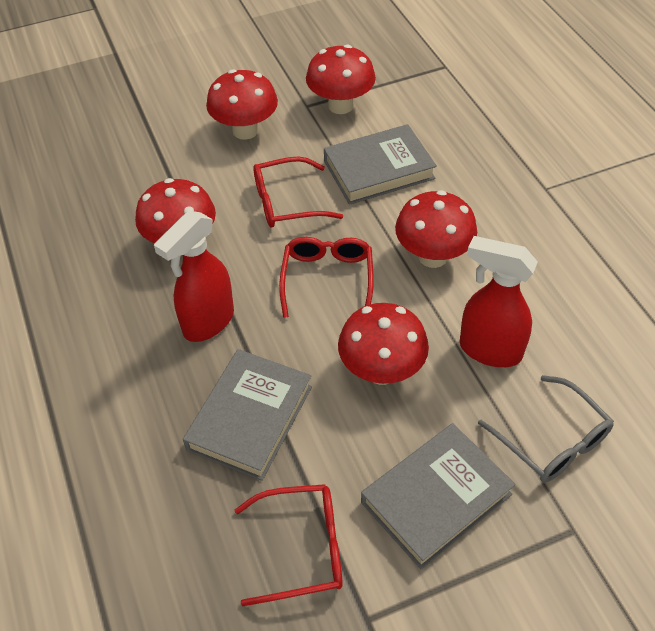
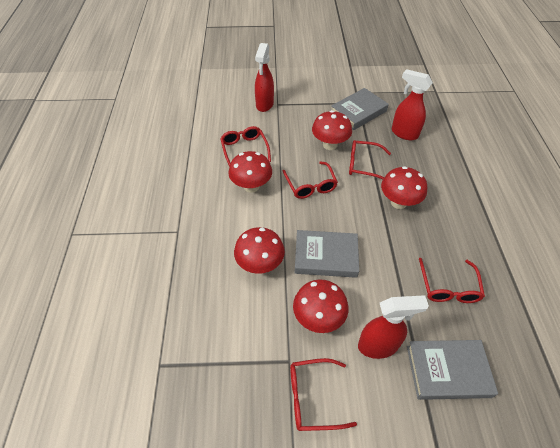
grey glasses: [478,375,614,483] = 1 -> none = 0
red glasses: [234,484,343,606] [253,156,343,228] [279,237,374,318] = 3 -> [220,126,271,166] [283,161,338,199] [290,358,357,431] [349,140,391,180] [419,258,485,303] = 5
red spray bottle: [154,211,234,342] [460,236,538,367] = 2 -> [255,43,274,112] [358,295,429,359] [392,69,433,140] = 3

